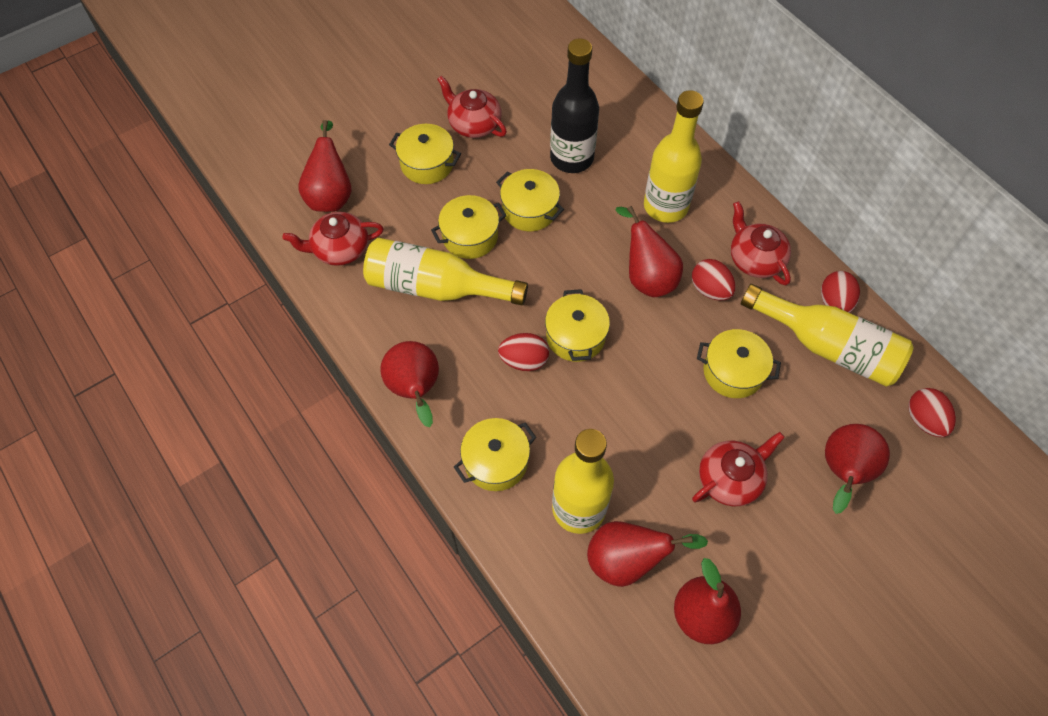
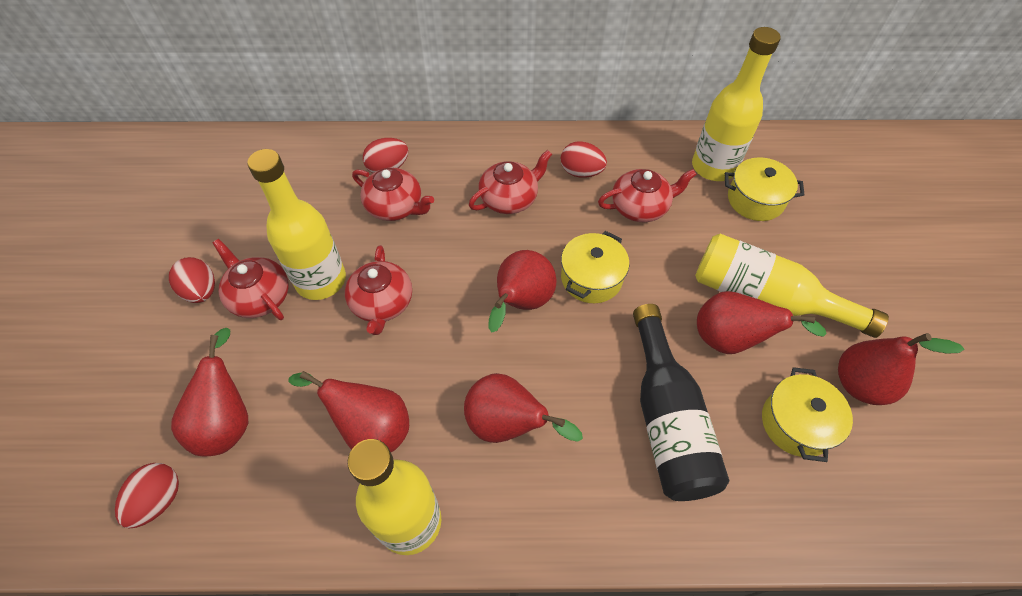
red teapot: [283,212,384,266] [437,75,507,138] [692,432,785,506] [731,201,791,285] = 4 -> [213,239,289,320] [345,245,412,335] [352,168,434,221] [469,150,552,214] [598,169,697,222] = 5
yellow pot: [389,124,461,184] [431,195,507,259] [454,418,536,491] [496,169,564,231] [545,289,610,362] [697,329,781,398] = 6 -> [561,231,629,303] [725,157,805,221] [762,367,853,462] = 3

